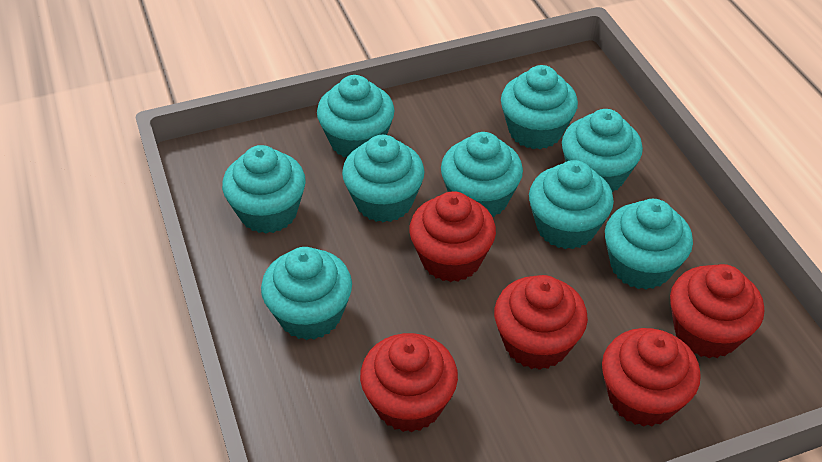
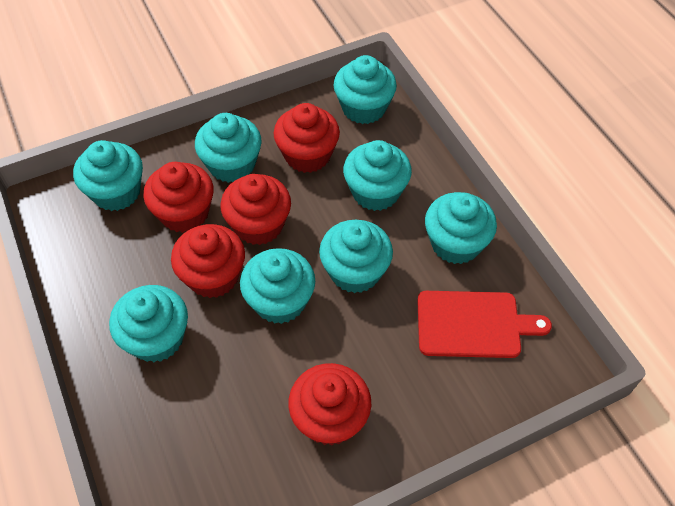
red cutting board: none = 0 -> [417,291,552,358] = 1
turquoise cupcake: [222,145,306,234] [261,247,352,340] [317,75,395,157] [342,135,425,223] [441,132,523,217] [501,65,578,149] [529,160,614,249] [562,109,643,193] [605,199,693,290] = 9 -> [73,140,143,211] [109,285,188,362] [195,113,261,183] [240,248,315,324] [319,220,393,293] [334,55,397,124] [343,140,412,211] [425,192,497,264] = 8

